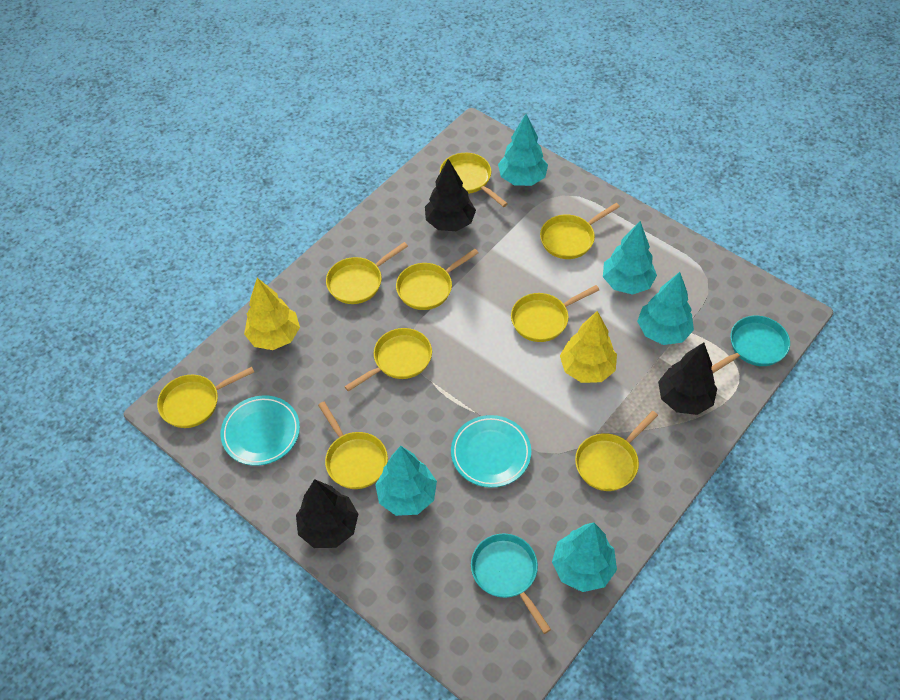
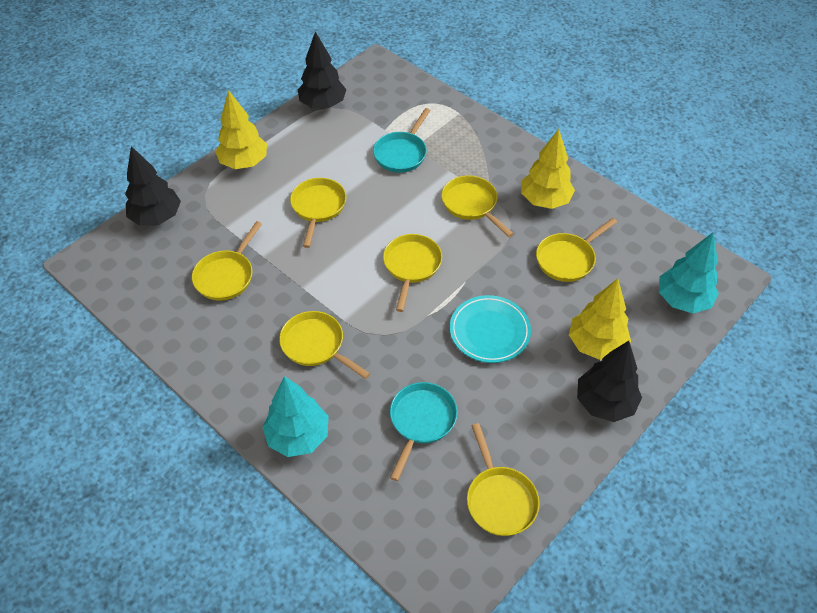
turquoise plate: [221,395,300,466] [451,415,531,488] = 2 -> [450,295,531,363] = 1
turquoise tree: [375,446,437,516] [498,114,548,186] [552,523,617,592] [603,221,657,295] [637,272,694,345] = 5 -> [262,376,329,457] [659,232,719,313] = 2
yellow pan: [157,367,254,428] [318,402,388,489] [326,242,408,304] [344,328,432,392] [396,249,478,310] [440,153,508,207] [511,285,599,342] [540,203,620,259] [575,411,658,491] = 9 -> [192,221,262,301] [279,311,370,379] [290,178,346,248] [383,234,442,312] [441,176,513,237] [467,423,540,536] [536,218,617,282] = 7
yellow tree: [244,278,300,350] [560,311,617,383] = 2 -> [215,90,267,169] [521,129,575,209] [569,279,631,360] = 3

